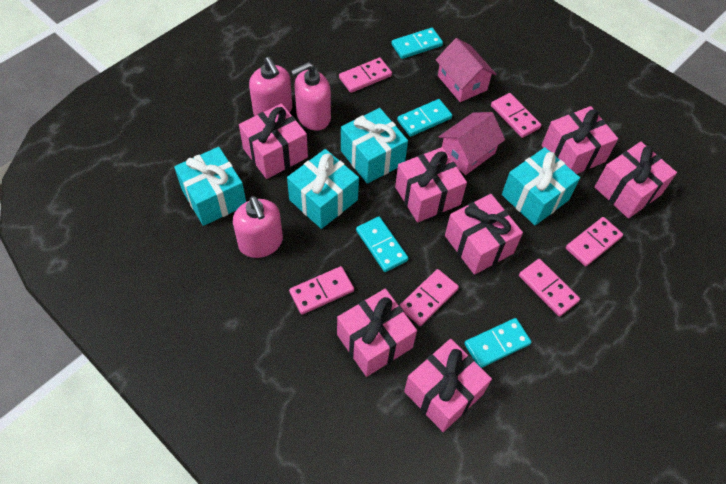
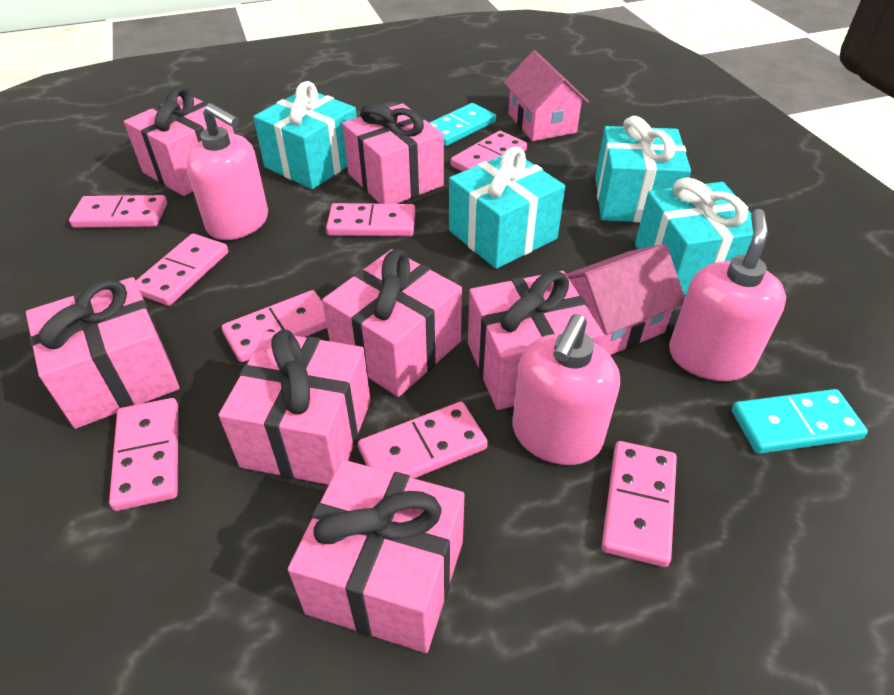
pink domino: [289,266,354,314] [339,58,392,93] [399,269,459,326] [491,93,542,138] [519,259,580,316] [566,217,623,266] = 6 -> [69,195,167,228] [109,398,178,511] [136,234,228,306] [222,290,327,362] [326,203,415,236] [358,402,488,478] [451,131,527,172] [602,441,677,567] = 8
turquoise domino: [356,217,408,272] [391,28,443,59] [397,99,452,137] [464,318,531,368] = 4 -> [429,103,496,146] [732,389,868,454] = 2

